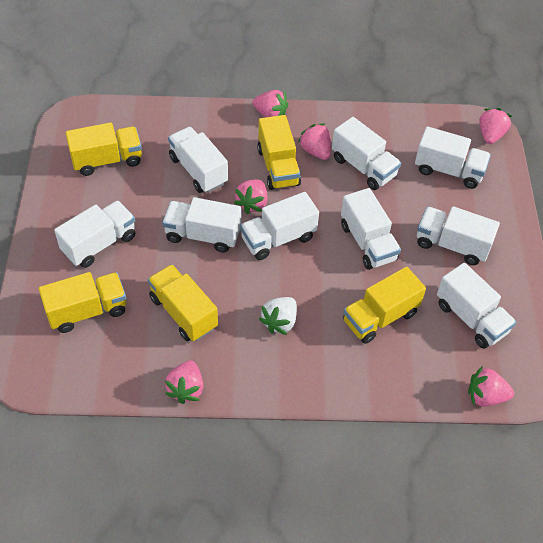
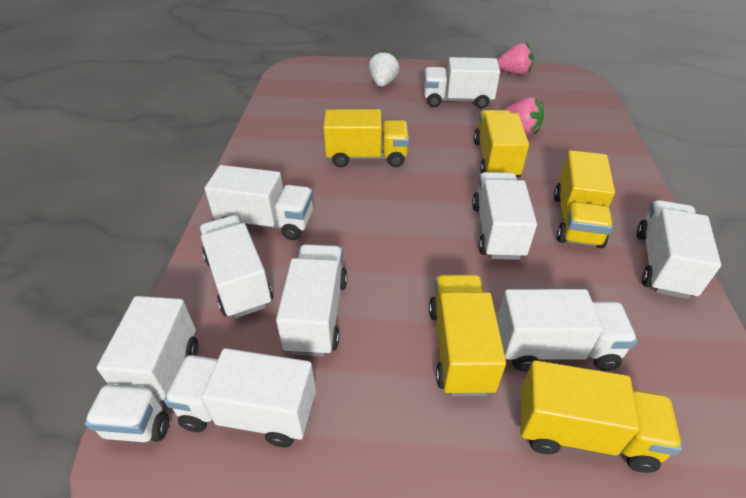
pink strawberry: [165,360,203,404] [234,179,267,214] [253,90,288,117] [298,123,331,160] [468,366,514,407] [480,108,512,144] = 6 -> [497,43,534,75] [504,97,544,134] = 2

